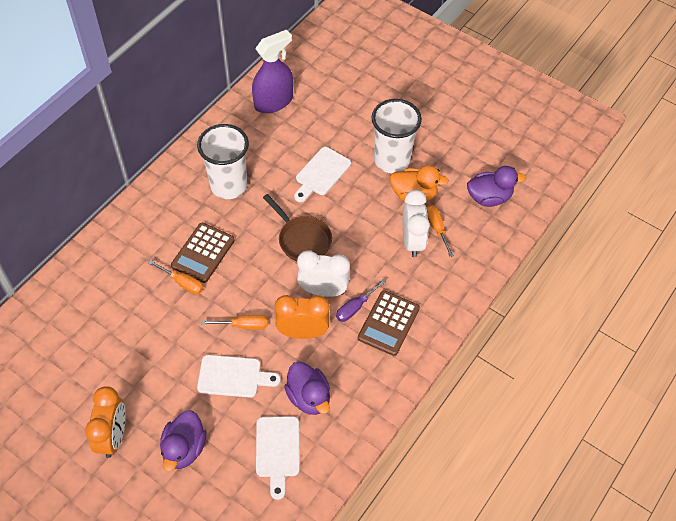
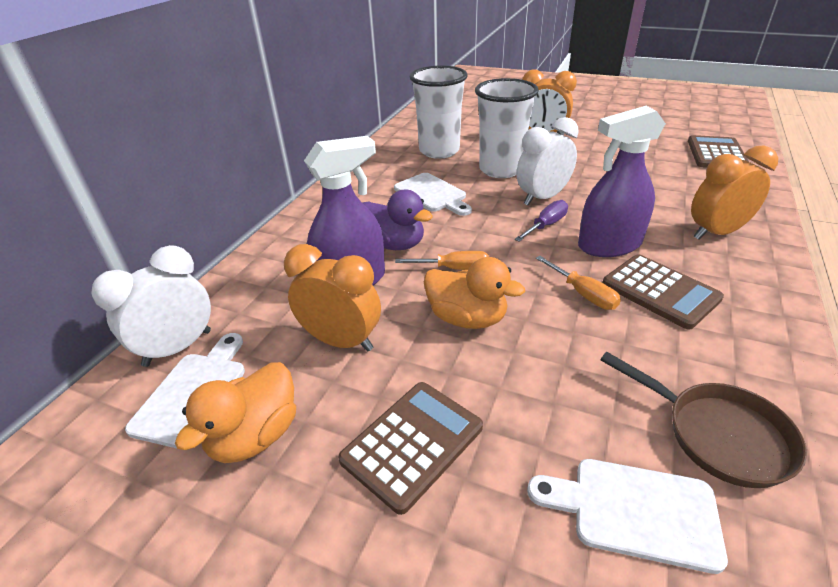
brown calculator: [171,223,235,283] [358,290,420,356] = 2 -> [338,382,483,515] [602,254,724,329] [688,135,749,168] = 3
orange clock: [85,386,126,458] [275,295,330,339] = 2 -> [284,244,381,351] [522,69,577,135] [691,146,778,240] = 3
orange duck: [390,165,449,201] = 1 -> [175,362,296,463] [424,257,525,329] = 2
orange screwdriver: [148,260,203,294] [202,315,267,330] [426,205,454,257] = 3 -> [395,251,489,270] [536,256,621,310] = 2
purple duck: [160,410,206,472] [284,362,330,415] [467,166,526,207] = 3 -> [362,190,433,250] = 1
purple spray bottle: [252,29,293,113] = 1 -> [304,136,385,285] [578,106,666,257] = 2

